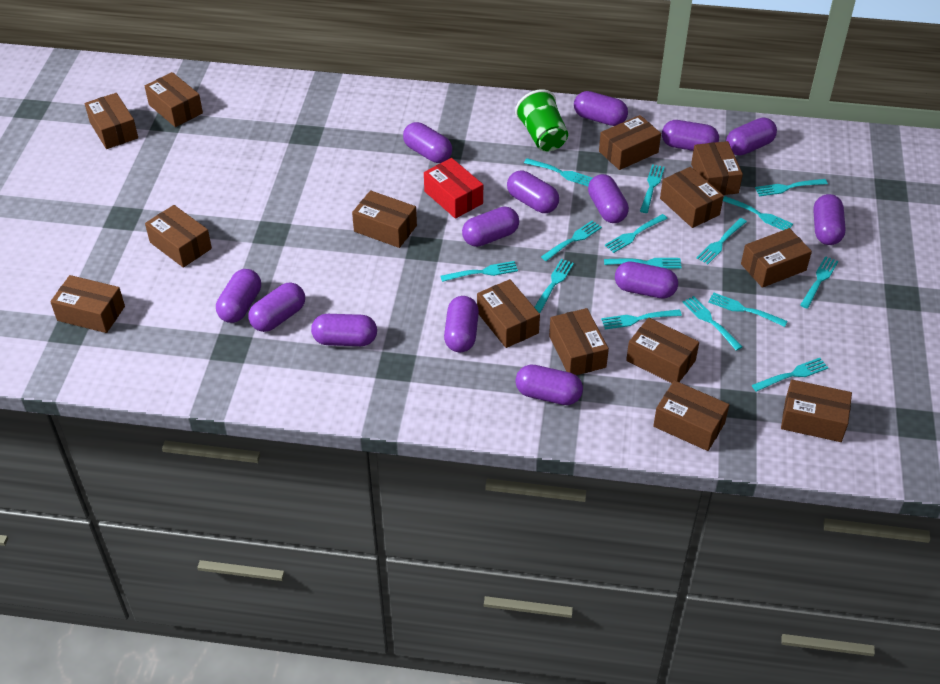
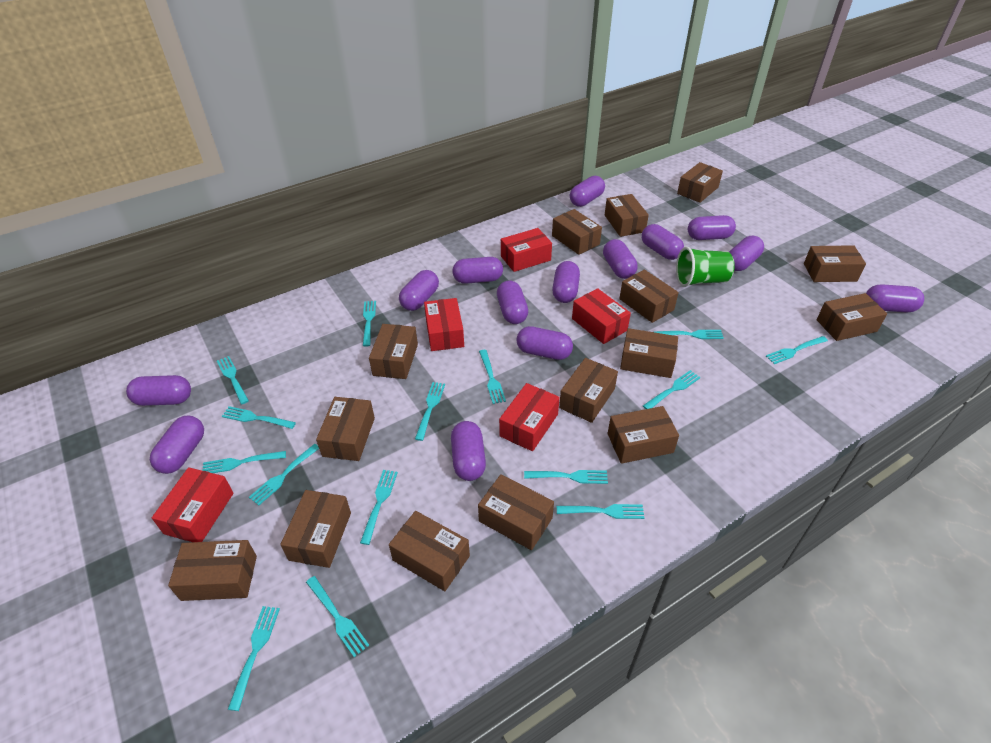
brown box: [50,275,125,333] [85,93,138,149] [145,72,203,127] [145,205,212,268] [352,190,417,248] [477,279,540,348] [549,308,609,375] [599,115,661,170] [626,318,699,383] [653,380,729,451] [660,167,724,228] [691,141,743,195] [741,228,812,288] [781,380,852,442] = 14 -> [168,540,257,601] [280,490,351,568] [316,397,375,461] [369,324,418,379] [389,511,470,591] [478,474,554,550] [552,209,602,255] [559,358,618,423] [605,194,649,237] [608,406,679,464] [619,269,679,323] [620,328,678,378] [677,162,723,203] [804,245,866,282] [817,293,887,341] = 15
red box: [424,158,483,219] = 1 -> [152,467,234,542] [424,298,464,351] [499,383,560,451] [501,228,552,272] [572,288,631,344] = 5

